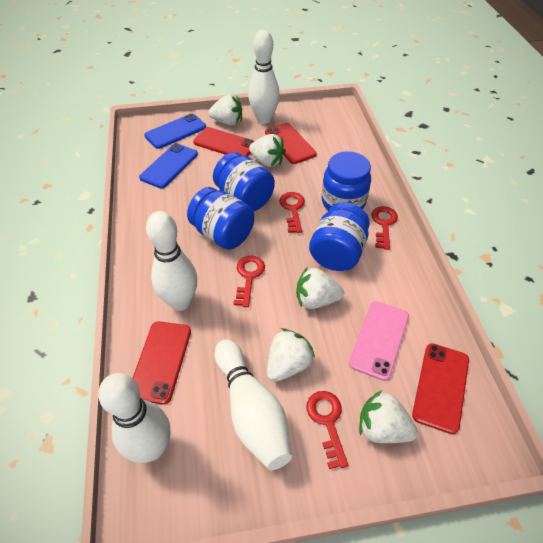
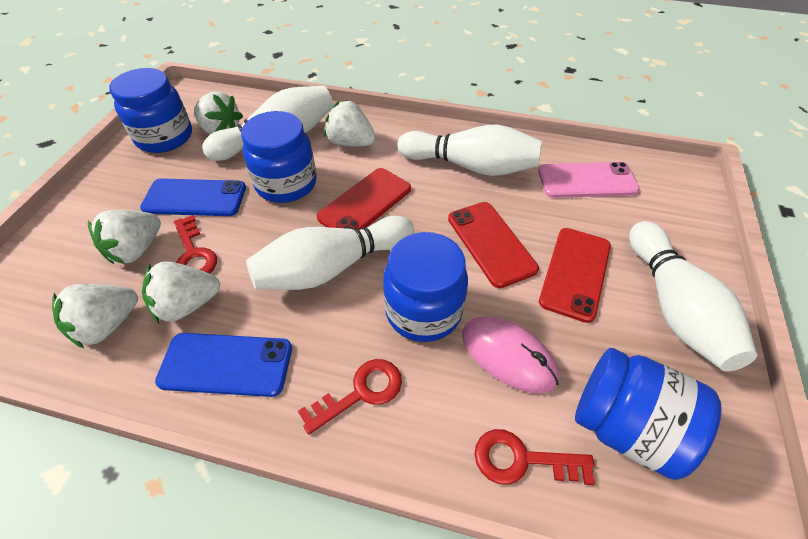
pink mouse: none = 0 -> [462,317,559,394] = 1
red key: [234,256,265,307] [279,192,305,233] [306,391,348,469] [371,206,398,250] = 4 -> [174,215,217,274] [298,359,402,434] [475,429,595,485] = 3
red phone: [133,321,191,404] [193,127,254,157] [265,123,316,164] [412,343,469,434] = 4 -> [317,168,411,230] [448,202,539,288] [539,228,611,323] = 3

